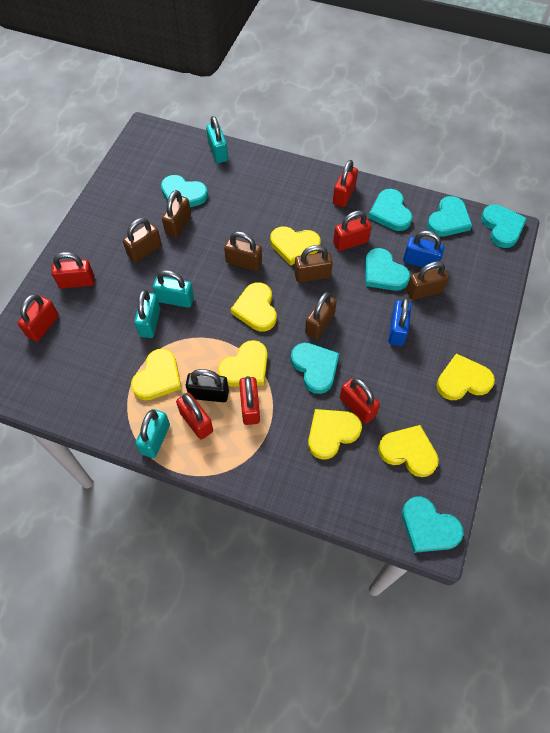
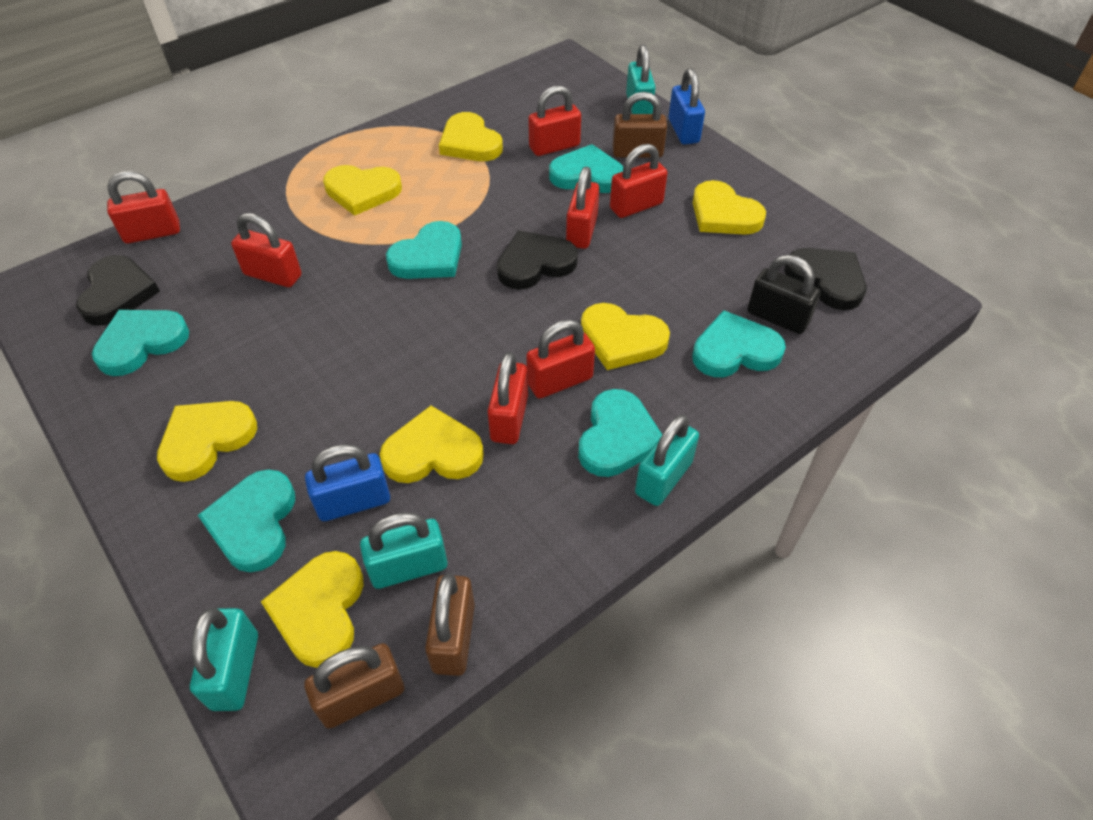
black heart: none = 0 -> [76,255,160,326] [497,230,578,290] [784,248,867,310] = 3
brown padlock: [123,218,162,263] [162,190,191,238] [224,231,262,271] [294,245,333,283] [305,292,337,339] [406,261,449,300] = 6 -> [304,643,405,728] [425,573,475,676] [613,92,667,158] = 3
turquoise heart: [161,175,208,207] [291,343,339,394] [365,248,410,291] [369,189,413,231] [402,497,464,553] [427,196,472,236] [481,205,527,248] = 7 -> [92,310,189,376] [198,469,295,572] [386,221,462,279] [549,144,623,193] [578,389,662,477] [692,310,786,377] = 6

